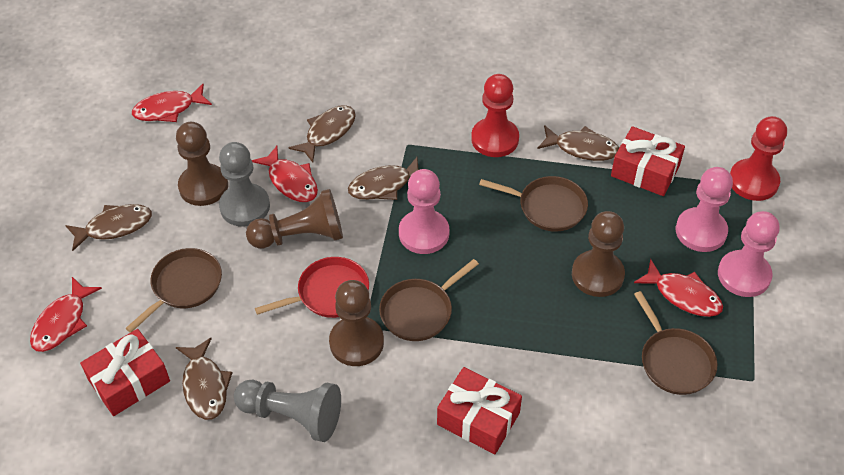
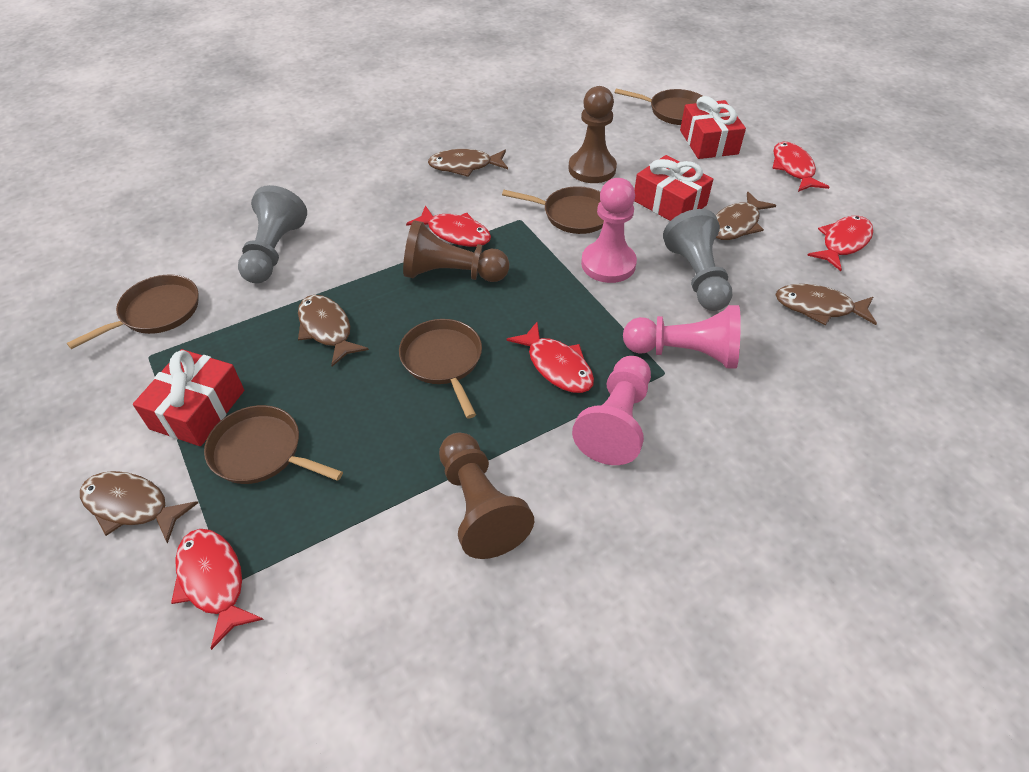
brown pan: [125,248,222,333] [379,259,479,341] [479,176,588,232] [634,291,717,395] = 4 -> [67,275,199,349] [204,405,343,484] [399,319,482,419] [502,186,604,234] [615,88,702,125] = 5
brown pawn: [176,122,228,206] [246,189,343,248] [329,280,384,366] [572,211,625,297] = 4 -> [403,220,509,282] [439,433,534,559] [568,86,617,183] = 3
red fish: [30,277,102,352] [132,84,212,122] [252,146,318,202] [634,259,723,317] = 4 -> [171,529,264,650] [406,205,491,247] [506,322,594,393] [772,142,829,192] [807,216,873,271] = 5
red pan: [255,257,369,318] = 1 -> none = 0
red pawn: [471,74,519,157] [730,116,787,201] = 2 -> none = 0

